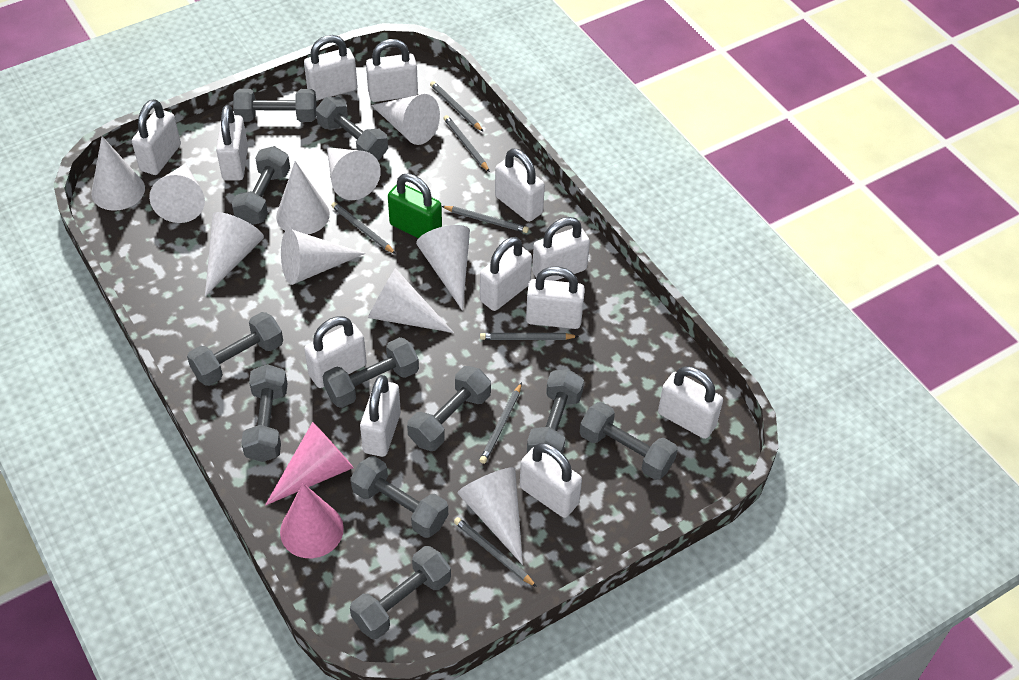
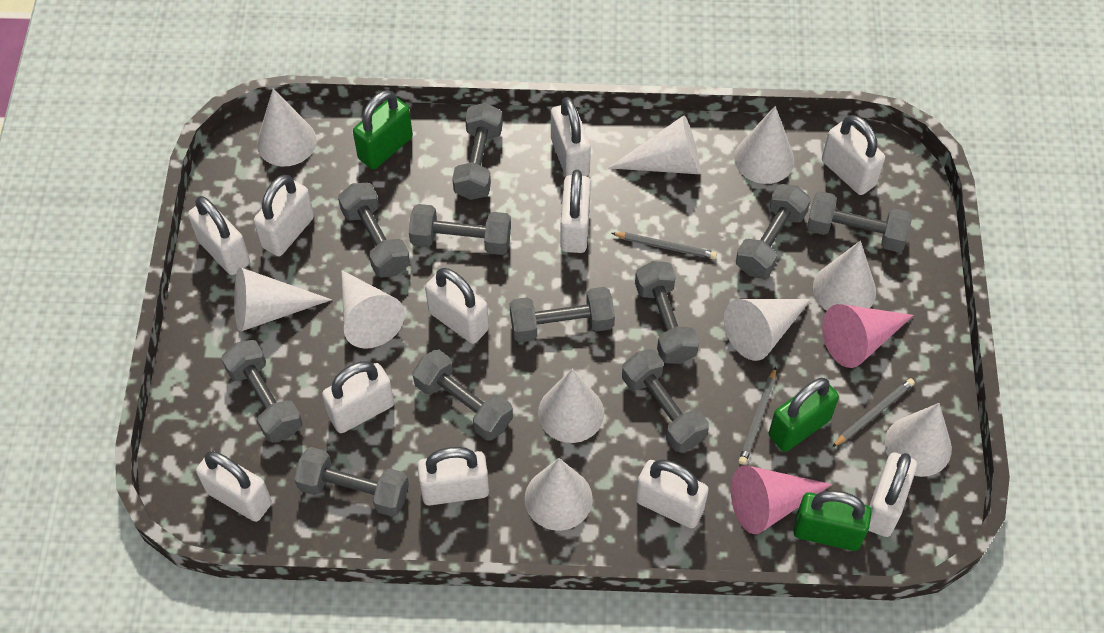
green padlock: [388,173,442,238] = 1 -> [353,90,413,169] [769,378,839,452] [793,491,872,551] = 3
grey pencil: [331,202,396,254] [430,81,484,132] [442,206,529,233] [444,115,490,172] [454,517,537,587] [480,333,579,340] [480,382,522,464] = 7 -> [611,232,717,259] [739,367,776,465] [832,378,915,447] = 3
white padlock: [132,99,181,175] [216,105,248,181] [304,35,358,101] [304,316,367,388] [360,375,401,457] [366,39,418,102] [480,237,532,311] [495,148,545,222] [520,443,582,518] [526,267,585,329] [532,217,590,281] [658,366,723,439] = 12 -> [188,196,250,275] [196,451,272,522] [254,175,314,256] [322,361,394,433] [417,447,489,506] [425,268,489,344] [551,97,591,177] [560,170,591,253] [636,460,709,528] [822,115,885,195] [868,452,917,537] = 11

